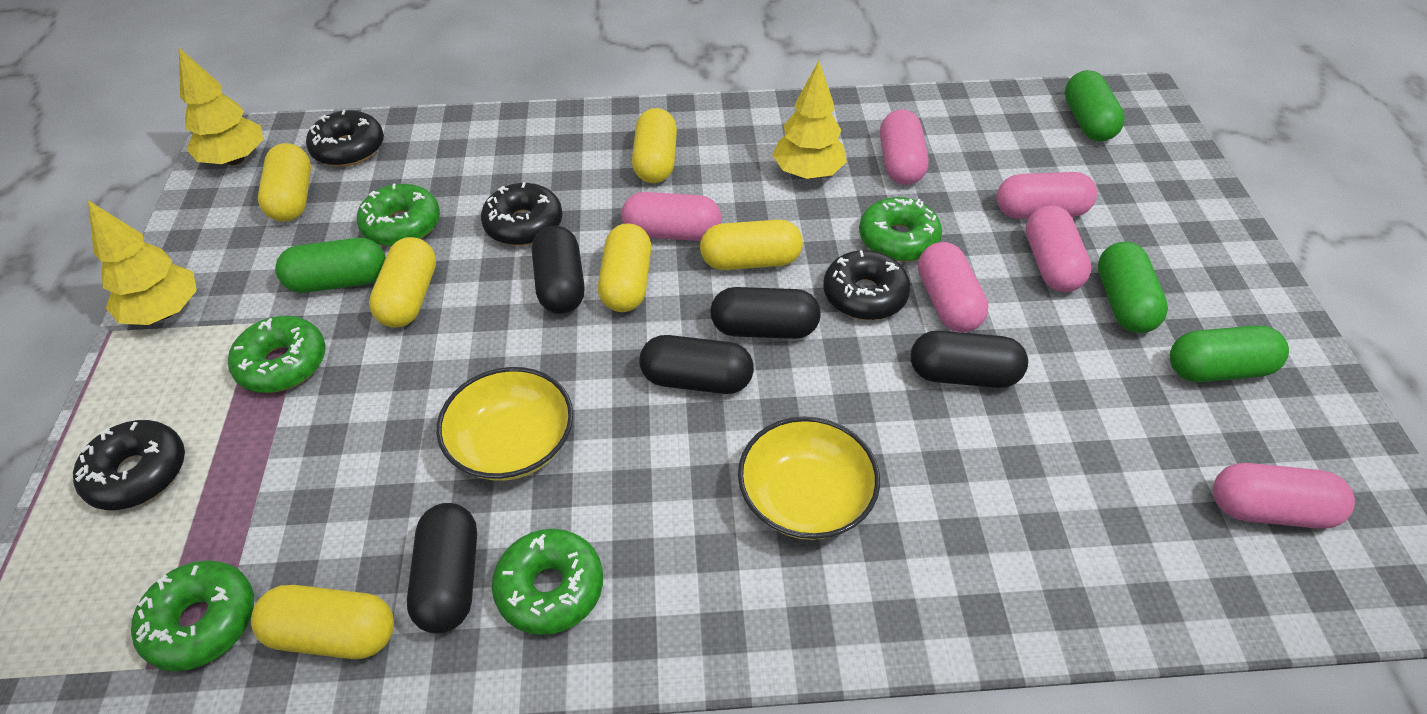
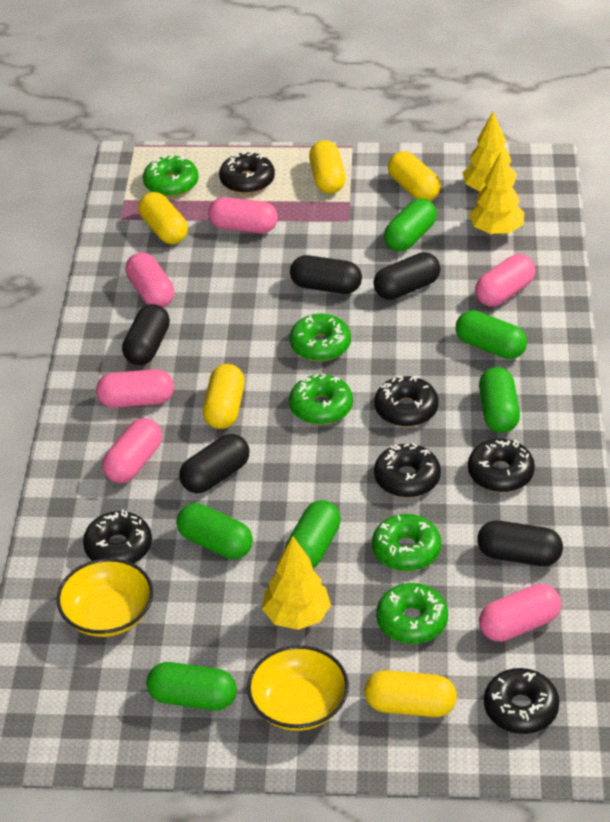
black donut: [73,420,185,510] [306,110,384,167] [481,182,563,246] [823,250,911,320] = 4 -> [83,509,152,563] [219,151,275,194] [374,376,439,427] [374,443,441,498] [468,439,535,492] [484,668,560,734] = 6
green capsule: [275,238,386,293] [1065,70,1125,141] [1098,242,1168,333] [1170,325,1289,382] = 4 -> [146,662,237,711] [176,503,253,559] [285,500,341,568] [384,198,437,251] [456,310,527,359] [479,367,520,433] = 6
yellow capsule: [251,585,394,659] [258,143,311,222] [369,237,436,328] [598,223,651,312] [632,108,677,183] [700,220,803,270] = 6 -> [138,192,188,244] [203,364,245,429] [309,140,346,194] [365,670,457,717] [388,151,441,201] = 5

